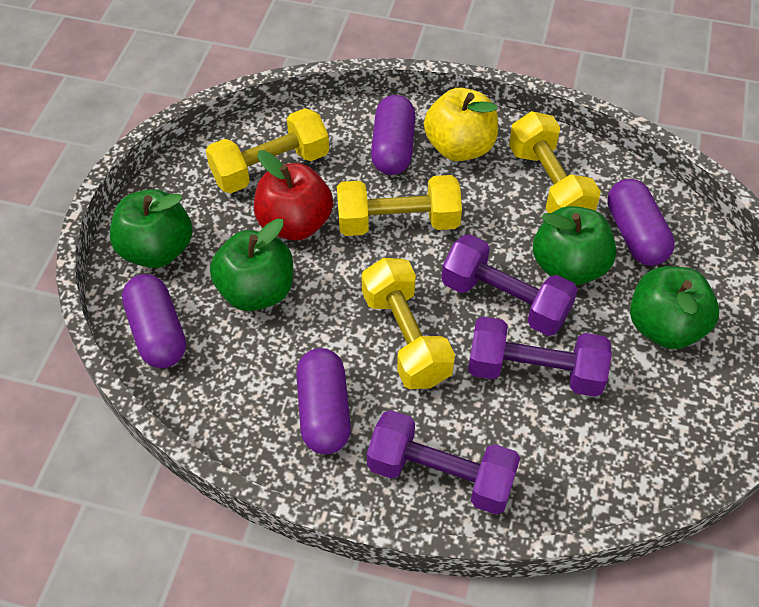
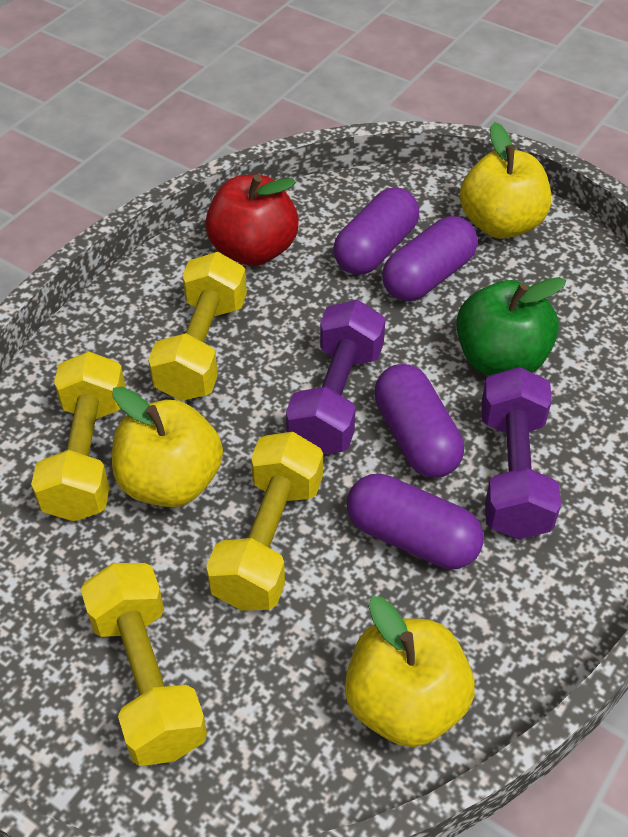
green apple: [110,189,193,268] [210,219,293,311] [533,206,616,285] [630,266,719,349] = 4 -> [456,277,566,376] = 1
purple dumbbell: [367,410,520,514] [441,234,578,336] [468,316,612,397] = 3 -> [286,300,385,454] [481,367,561,540] = 2
yellow apple: [424,88,498,161] = 1 -> [112,387,223,507] [345,596,475,747] [460,122,551,239] = 3

